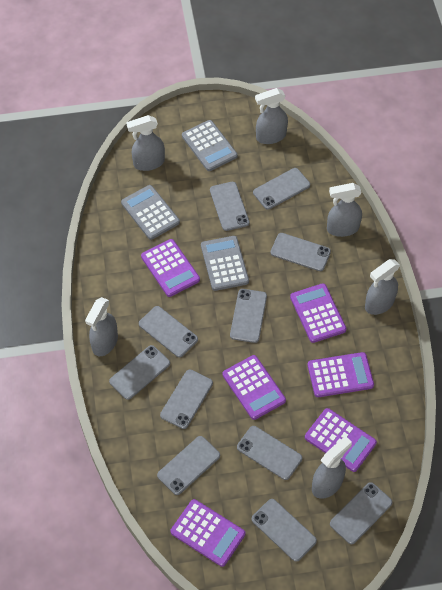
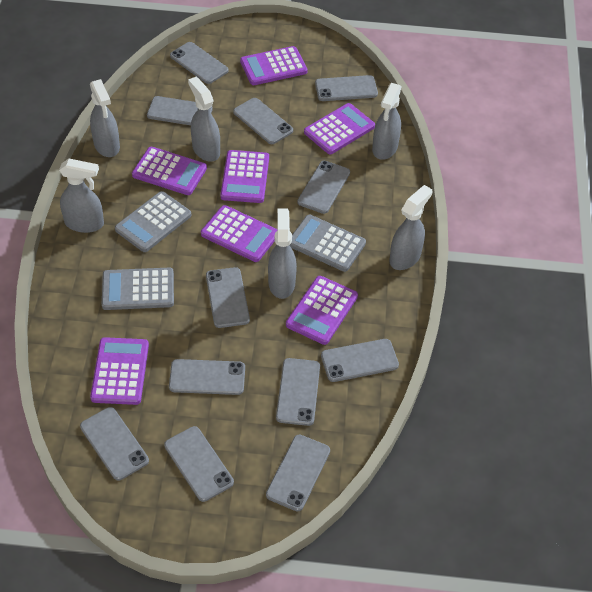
grey phone: [109,345,170,400] [139,306,198,357] [157,436,220,495] [160,370,213,429] [210,182,250,231] [230,289,267,343] [237,426,302,480] [251,499,317,562] [253,168,310,210] [271,233,331,271] [330,482,392,544] = 11 -> [80,407,149,481] [147,96,213,125] [164,426,234,502] [169,359,245,395] [170,42,229,84] [206,267,250,328] [233,98,293,144] [266,434,330,512] [276,358,320,426] [297,161,350,214] [315,75,378,101] [321,339,399,382] = 12
purple calculator: [141,239,200,297] [171,499,245,567] [223,355,286,420] [290,283,347,343] [305,408,377,472] [307,352,374,397] = 6 -> [90,337,149,405] [132,147,207,195] [201,205,277,262] [220,150,269,203] [240,46,308,85] [286,276,358,345] [304,103,375,154] = 7

